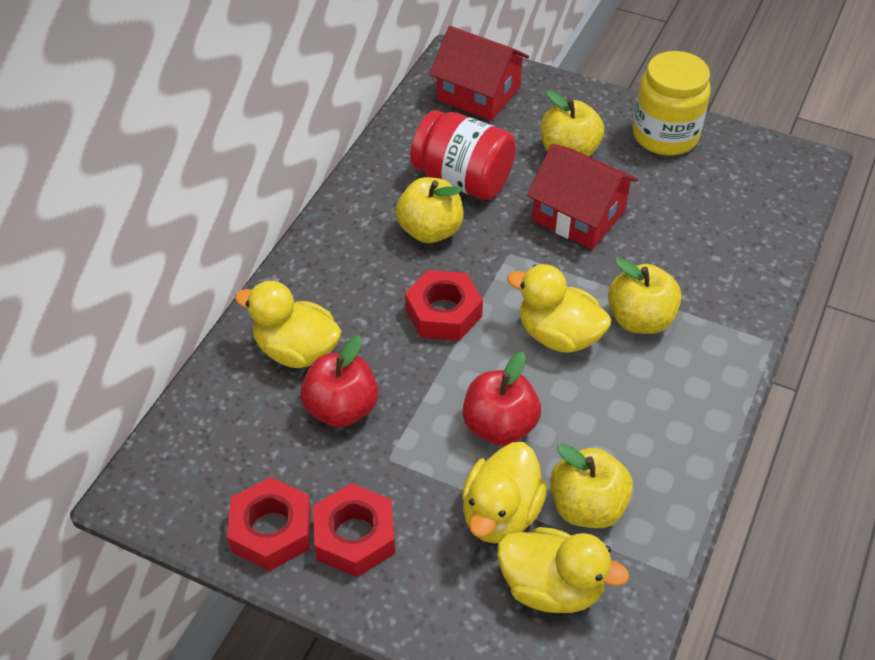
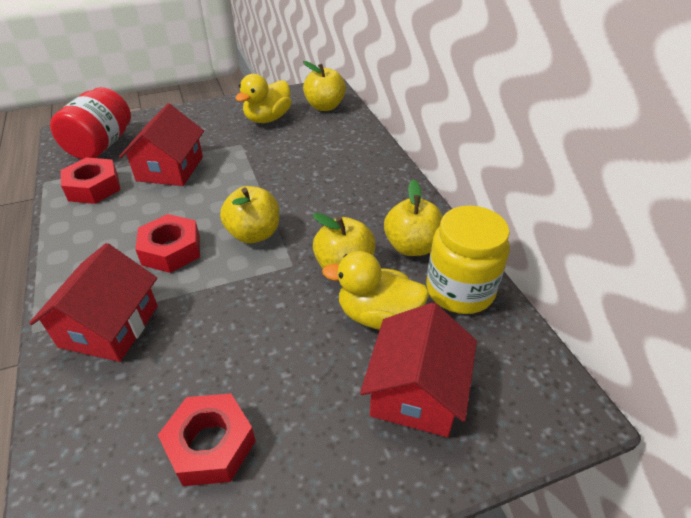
red apple: [300,335,378,428] [463,352,541,446] = 2 -> none = 0
red house: [430,26,529,121] [527,144,638,249] = 2 -> [29,243,158,362] [119,103,204,186] [360,303,477,437] = 3
yellow duck: [235,281,342,368] [462,442,548,543] [497,527,629,613] [507,264,611,353] = 4 -> [235,74,291,123] [322,251,429,330] = 2

